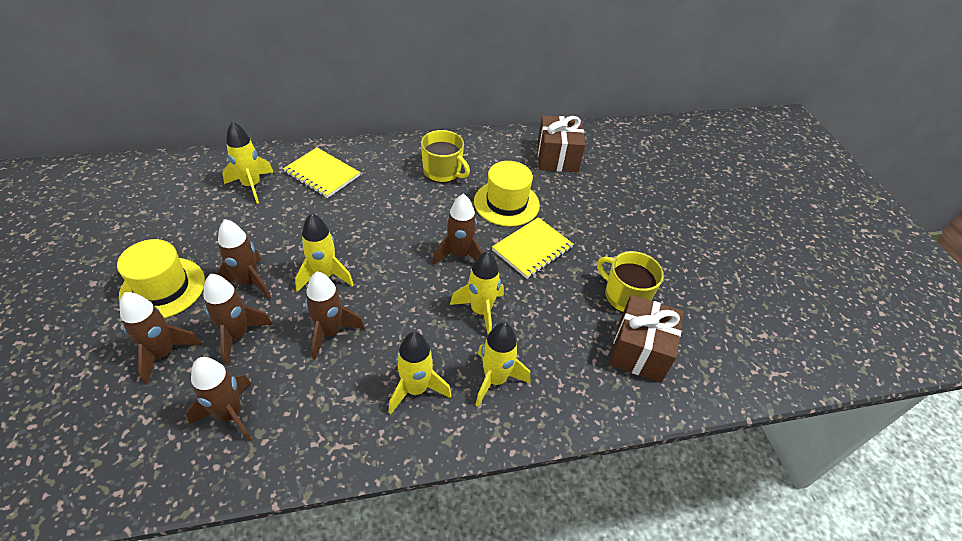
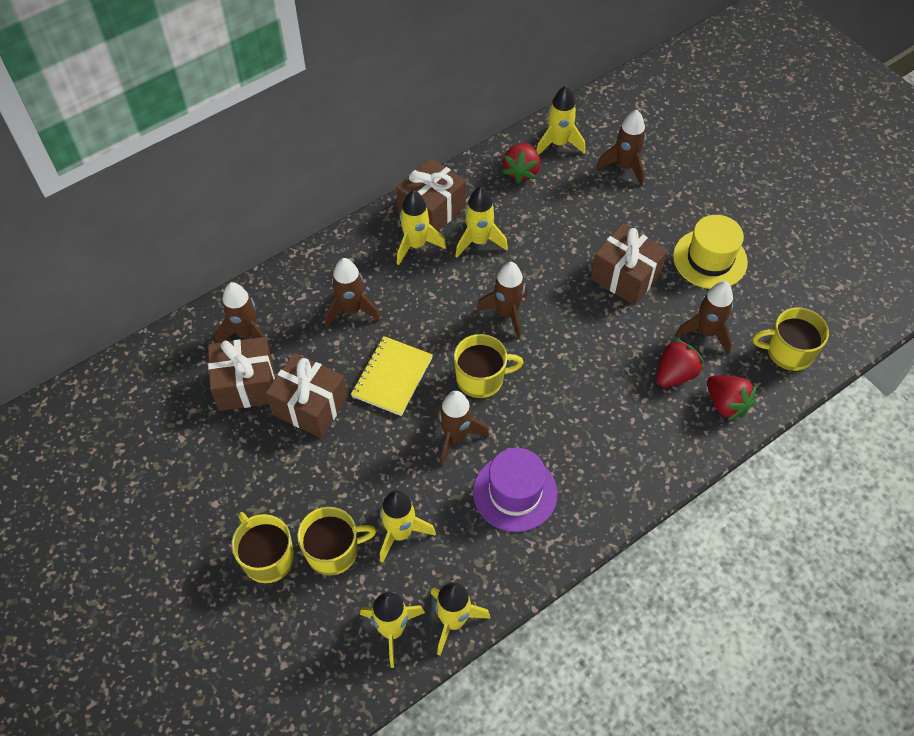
brown gift: [537,116,585,172] [609,295,684,382] = 2 -> [208,337,275,411] [266,353,348,438] [396,158,466,231] [591,224,668,305] = 4
purple hat: none = 0 -> [473,448,557,532] = 1
red strawberry: none = 0 -> [502,143,540,184] [657,338,704,387] [707,375,757,421] = 3
yellow hat: [117,239,205,318] [474,161,540,227] = 2 -> [673,215,748,289] = 1
yellow mug: [421,130,470,183] [597,251,664,313] = 2 -> [231,512,294,583] [297,507,376,576] [454,334,524,399] [753,307,829,371] = 4
yellow notebook: [283,147,360,198] [492,217,574,279] = 2 -> [351,336,433,416] = 1
yellow rocket: [222,121,274,203] [295,213,354,292] [388,332,451,414] [450,251,504,334] [475,322,530,407] = 5 -> [360,592,425,668] [380,490,436,563] [397,190,446,265] [431,582,490,655] [455,187,508,257] [536,86,585,155] = 6

